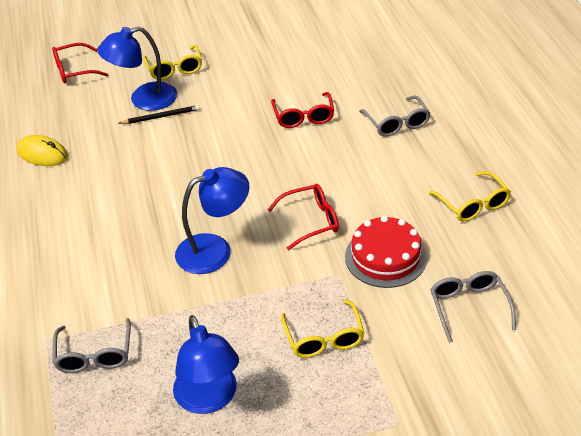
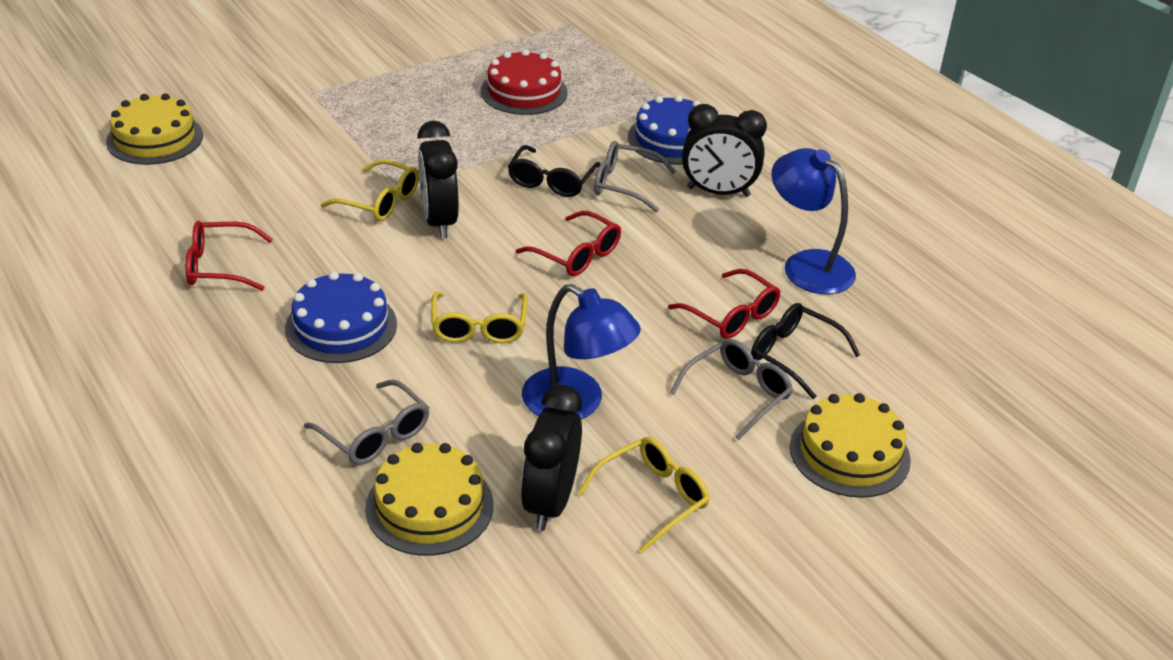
black clock: none = 0 -> [417,121,459,238] [521,385,582,531] [682,104,767,197] = 3
black glasses: none = 0 -> [508,145,600,197] [751,303,860,399] = 2
black pencil: [118,105,200,124] = 1 -> none = 0
blue cake: none = 0 -> [285,271,397,363] [628,95,701,165] = 2
blue lamp: [97,27,177,111] [173,315,239,414] [175,167,250,274] = 3 -> [522,284,641,419] [771,148,856,294] = 2
yellow cake: none = 0 -> [106,94,203,165] [365,443,493,556] [790,393,911,498] = 3
yellow mouse: [17,135,68,166] = 1 -> none = 0

